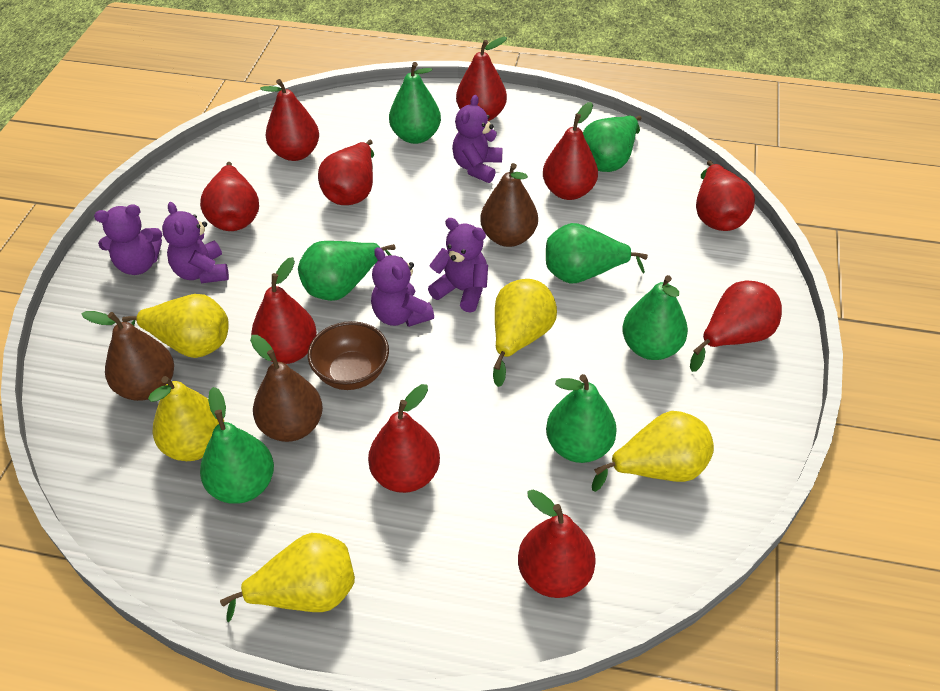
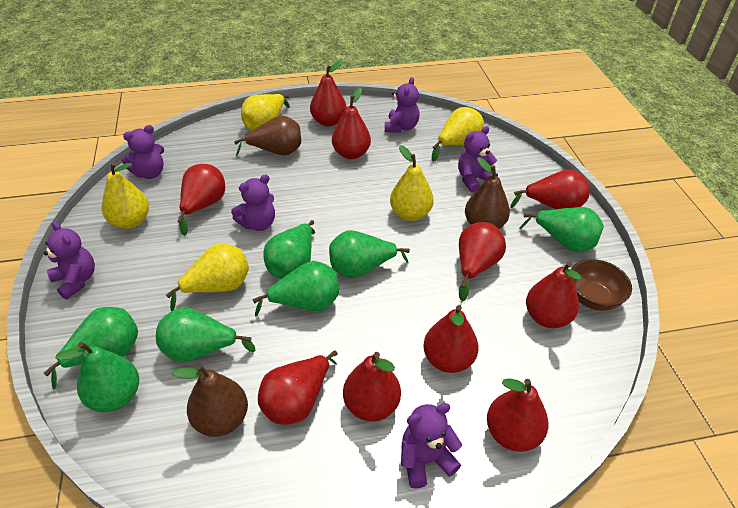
purple teddy bear: [94,204,162,275] [162,202,229,283] [371,247,434,327] [428,218,488,313] [452,95,503,183] = 5 -> [44,221,95,299] [122,125,164,179] [231,174,275,231] [385,77,420,133] [401,403,462,489] [458,126,498,193] = 6

